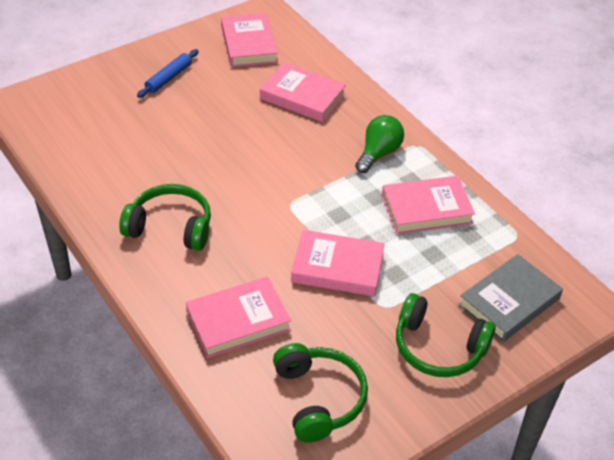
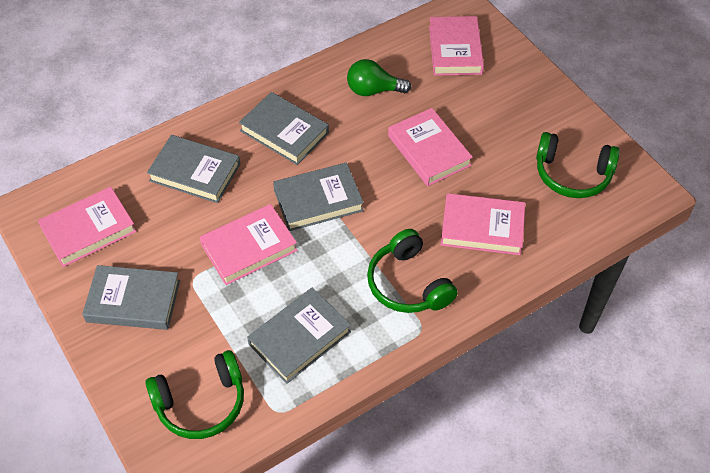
blue rolling pin: [137,49,199,98] = 1 -> none = 0
grey book: [458,254,563,342] = 1 -> [82,265,180,330] [147,135,240,203] [239,92,329,165] [247,288,351,384] [273,163,364,231] = 5

